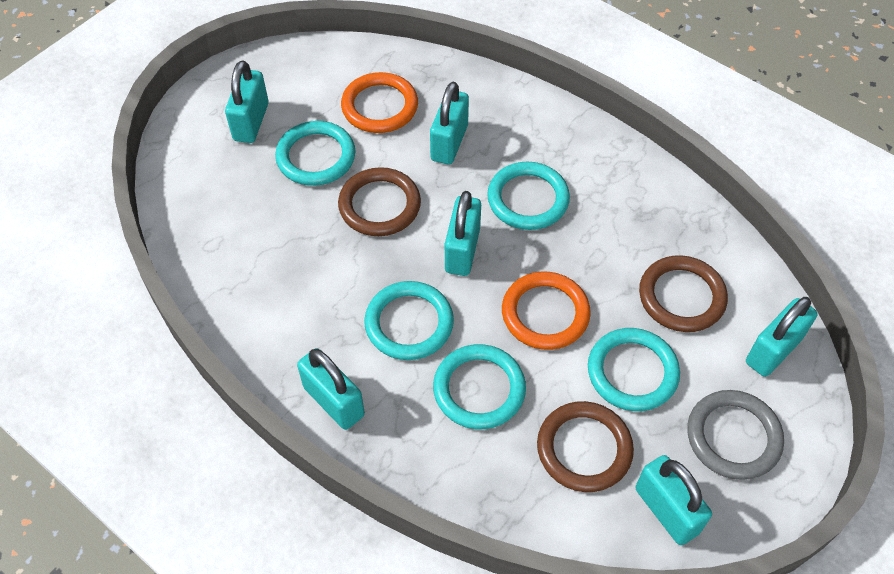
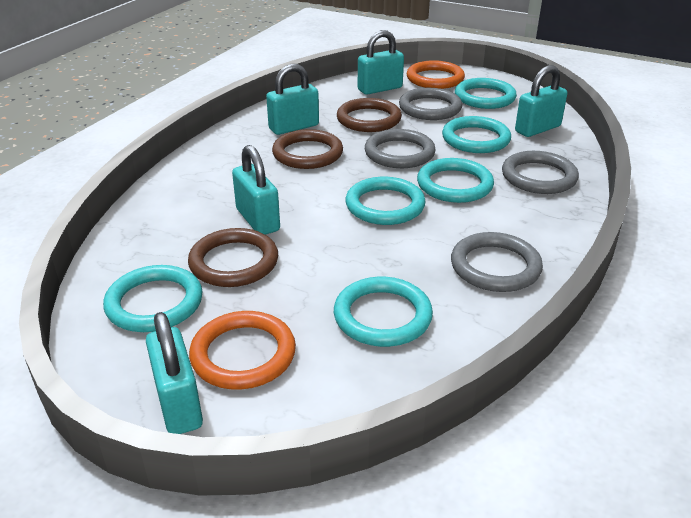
grey ring: [687,390,784,480] = 1 -> [365,129,436,168] [399,88,462,120] [451,232,543,292] [502,151,579,194] = 4
turquoise padlock: [225,60,269,143] [297,348,365,430] [430,82,469,165] [445,191,481,276] [635,455,712,545] [746,297,818,377] = 6 -> [146,312,203,434] [232,145,280,235] [266,64,319,135] [358,30,404,95] [515,65,567,137] = 5
turquoise ring: [275,121,356,186] [364,281,454,360] [433,344,526,429] [487,162,570,230] [588,328,680,411] = 5 -> [103,265,203,332] [334,277,433,347] [346,177,426,225] [417,158,494,203] [442,116,511,153] [455,78,517,109] = 6

